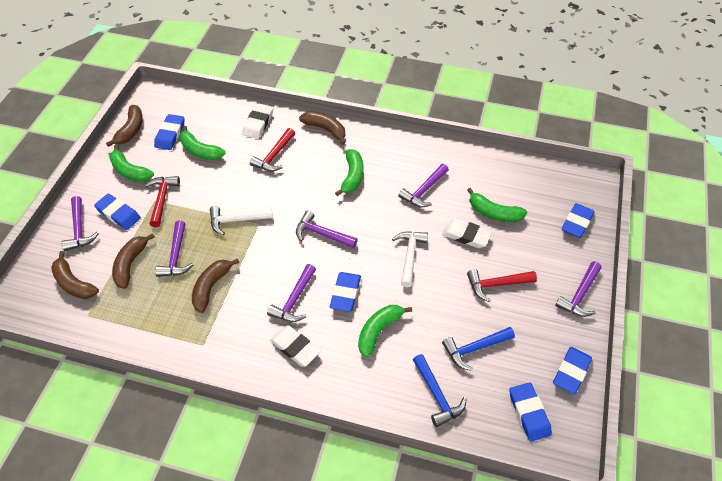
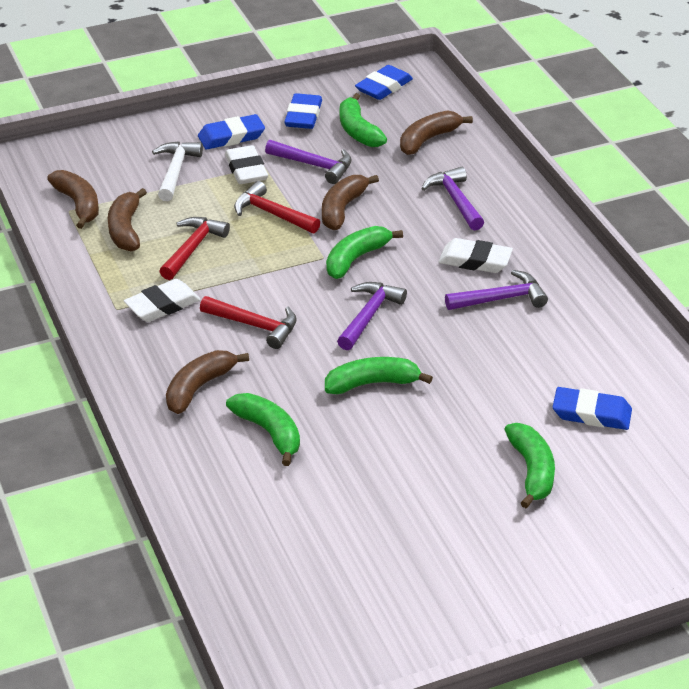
blue eraser: [94,194,141,230] [154,114,185,150] [330,272,361,312] [509,382,552,442] [553,347,592,394] [562,203,594,238] = 6 -> [198,114,265,149] [284,93,322,129] [355,65,413,100] [553,387,632,430] = 4
blue hammer: [413,354,467,427] [442,327,515,371] = 2 -> none = 0
purple hammer: [62,196,99,251] [155,220,194,277] [267,264,316,322] [296,210,358,248] [398,164,449,207] [555,262,602,317] = 6 -> [265,140,352,184] [337,282,407,350] [421,167,484,231] [445,270,548,310] = 4
white hammer: [210,206,273,235] [392,231,428,288] = 2 -> [152,141,203,201] = 1

